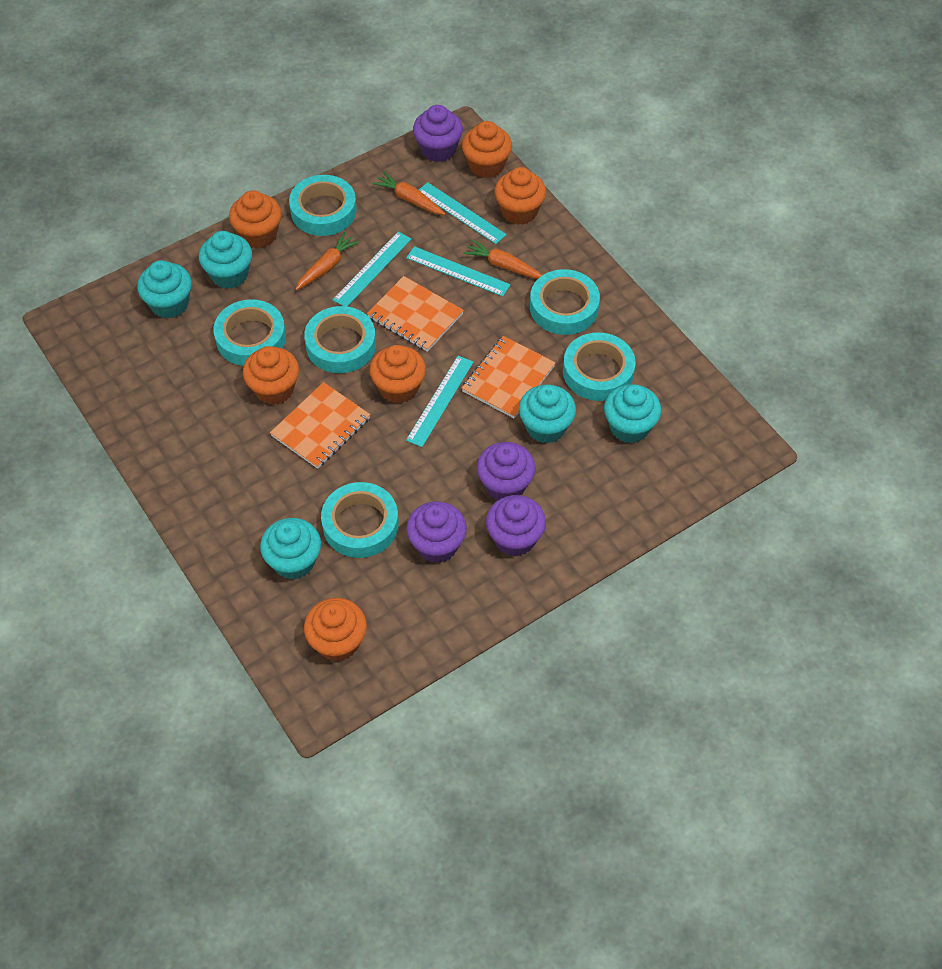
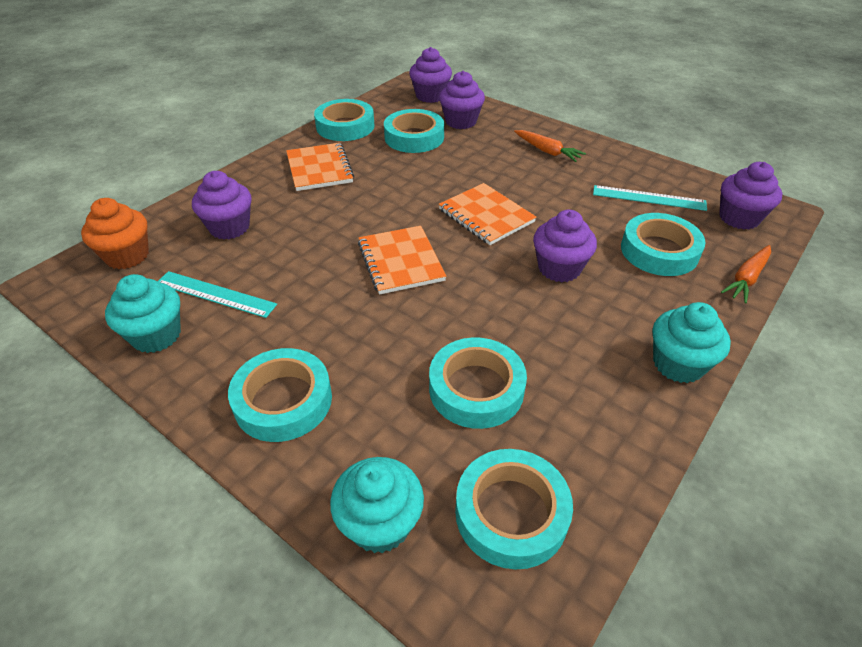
orange carrot: [295,232,360,290] [372,172,446,215] [463,239,542,279] = 3 -> [514,130,586,162] [721,245,771,303] = 2
orange cupcake: [229,190,282,248] [243,346,299,405] [304,598,367,661] [370,345,426,404] [462,121,512,178] [494,167,546,225] = 6 -> [81,198,149,269] = 1
purple cupcake: [406,501,467,563] [413,105,463,162] [477,442,535,500] [486,495,546,556] = 4 -> [192,171,251,239] [409,47,452,103] [439,71,485,129] [533,210,597,282] [719,162,782,229] = 5
turquoise cupcake: [137,260,192,319] [199,231,252,289] [260,518,321,580] [519,384,576,443] [604,384,661,443] = 5 -> [105,274,181,353] [330,457,424,553] [653,302,731,383] = 3
turquoise ruler: [333,232,411,307] [406,246,511,297] [406,356,474,447] [419,182,507,244] = 4 -> [158,271,277,318] [593,185,707,211] = 2

